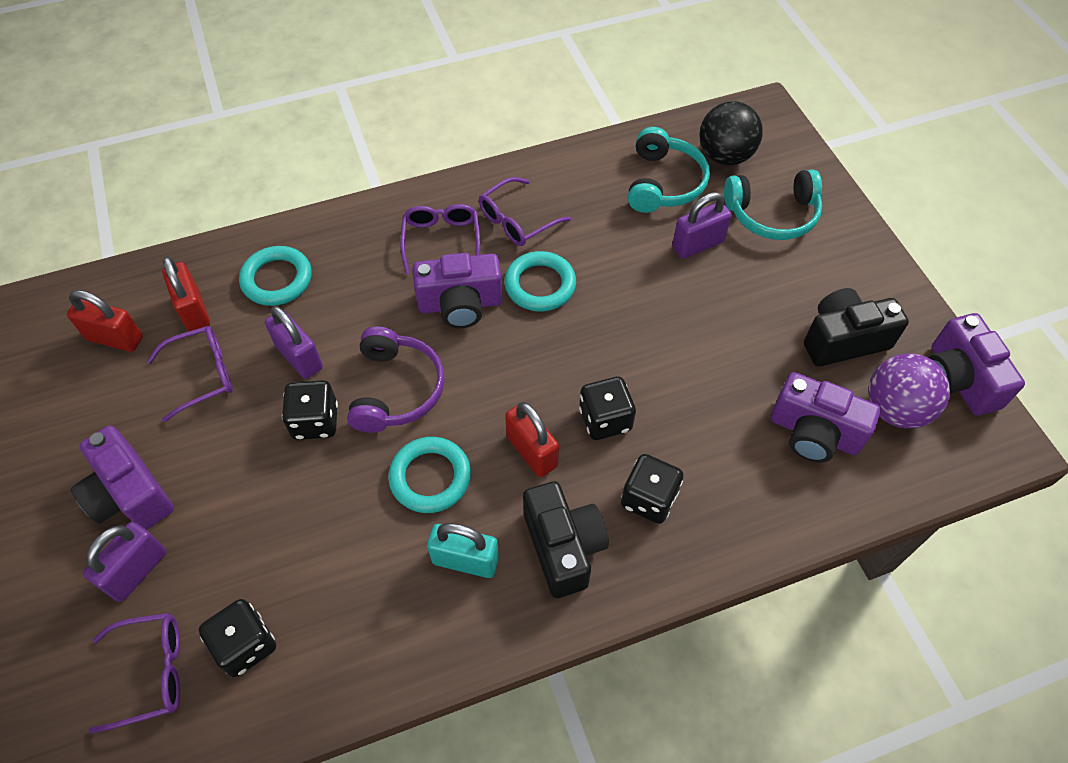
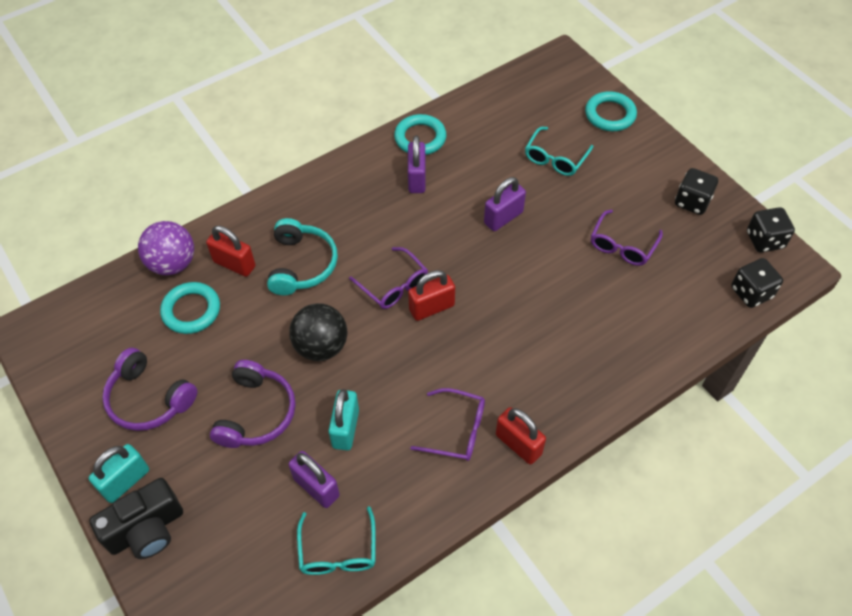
black camera: [523,481,609,598] [804,288,909,366] = 2 -> [89,478,183,559] = 1
black dice: [199,599,276,677] [282,380,338,440] [579,377,636,440] [621,454,683,524] = 4 -> [675,168,718,215] [731,258,783,308] [747,207,795,253] = 3
purple camera: [71,425,174,530] [412,253,503,328] [771,372,881,463] [928,313,1025,416] = 4 -> none = 0
purple glasses: [89,613,180,733] [147,326,233,422] [400,204,480,274] [479,177,571,246] = 4 -> [349,247,428,309] [410,388,485,461] [591,210,663,266] = 3
purple headphones: [347,326,445,433] = 1 -> [102,348,197,431] [210,360,296,448] = 2
turquoise glasses: none = 0 -> [297,506,376,575] [525,127,593,176] = 2
turquoise headphones: [628,127,710,213] [724,169,822,240] = 2 -> [267,218,338,295] = 1
turquoise padlock: [427,523,499,578] = 1 -> [89,444,149,503] [328,389,359,450] = 2

